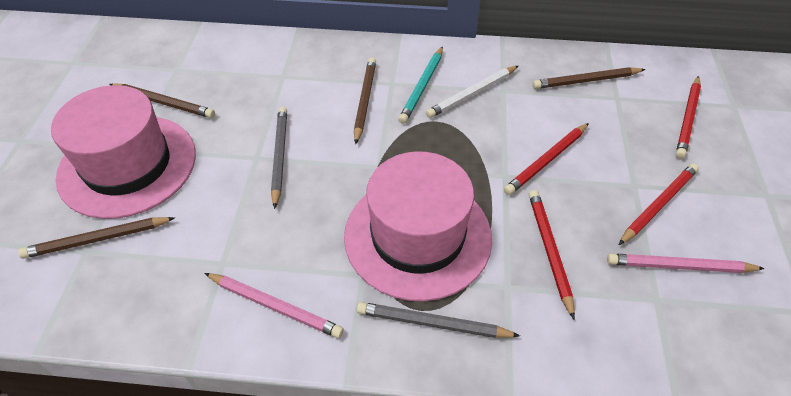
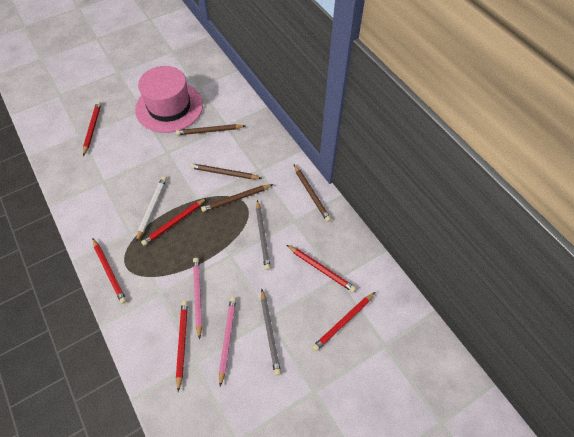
pink hat: [51,85,196,219] [344,151,492,301] = 2 -> [135,66,203,133] = 1
red pencil: [504,123,589,195] [529,190,575,319] [619,163,699,245] [676,76,701,159] = 4 -> [83,101,101,156] [93,239,127,304] [141,198,207,246] [176,301,188,392] [287,245,356,292] [312,292,375,352] = 6
turquoise pencil: [398,47,443,124] = 1 -> none = 0

